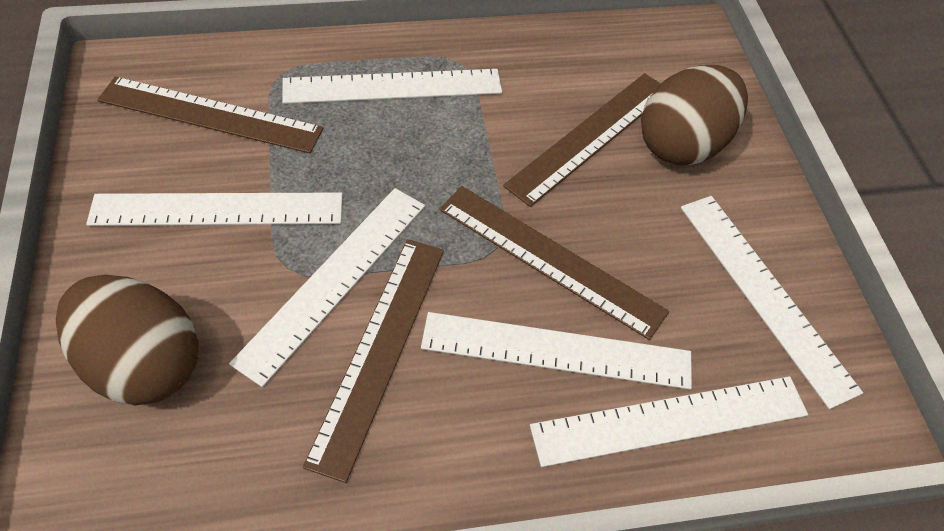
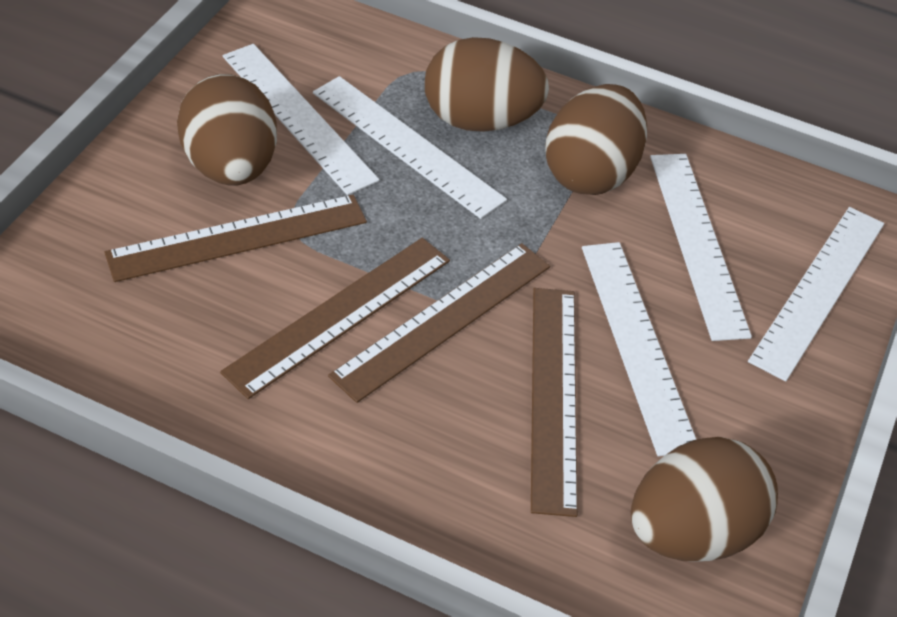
brown egg: [56,275,199,405] [641,65,748,166] = 2 -> [177,74,277,186] [425,37,549,132] [545,84,647,195] [631,437,778,562] = 4
white ruler: [86,192,343,226] [229,188,425,387] [282,69,502,104] [421,312,692,390] [530,376,808,467] [681,196,863,409] = 6 -> [223,44,380,195] [313,76,507,219] [582,242,697,456] [650,154,752,341] [748,207,884,381] = 5

